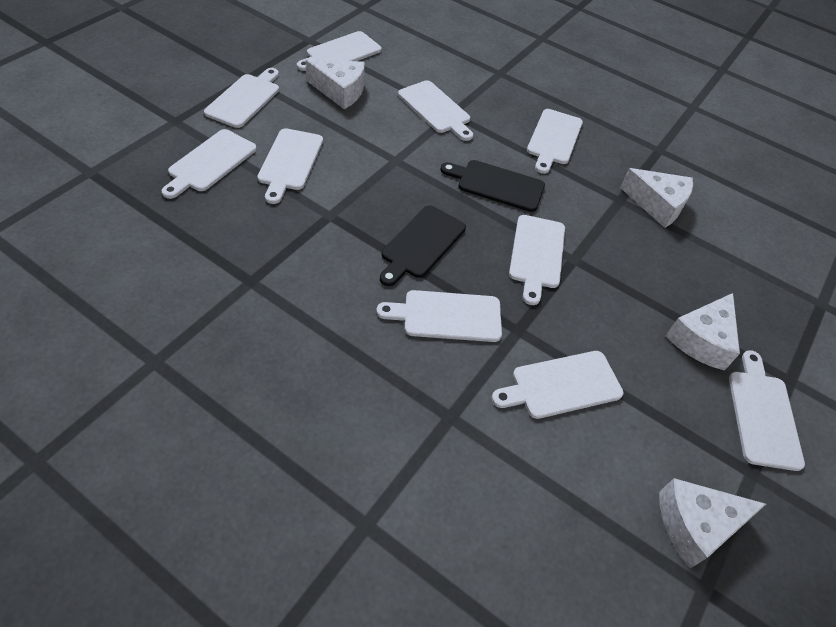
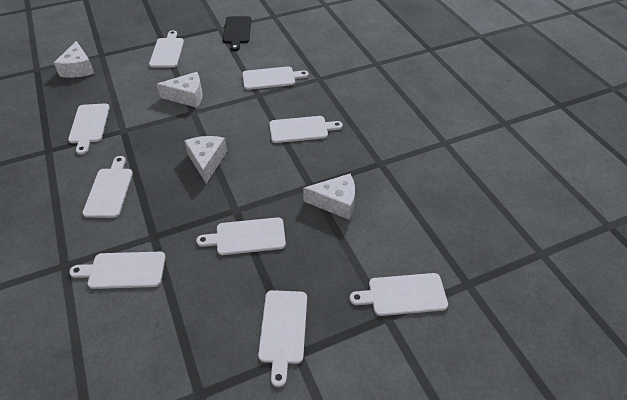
black cutting board: [380,205,466,286] [440,160,545,212] = 2 -> [223,16,251,51] = 1
white cutting board: [161,129,257,199] [204,68,279,128] [257,128,323,204] [297,31,382,71] [376,290,502,342] [398,80,473,141] [492,351,624,419] [509,215,565,305] [527,109,583,174] [729,350,805,471] = 10 -> [68,103,110,155] [69,252,166,289] [82,156,133,218] [149,30,184,68] [196,217,286,255] [242,66,309,90] [258,290,307,387] [269,116,343,143] [350,273,448,316] = 9

